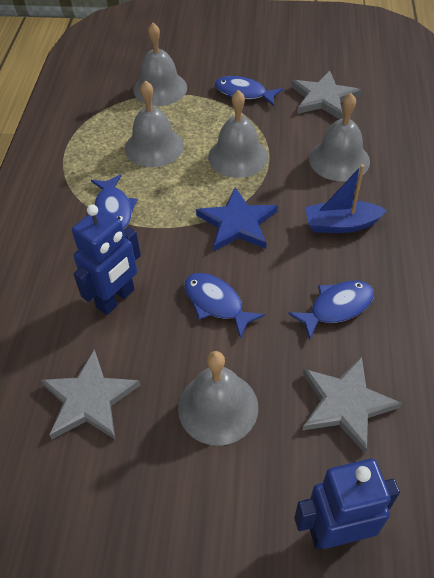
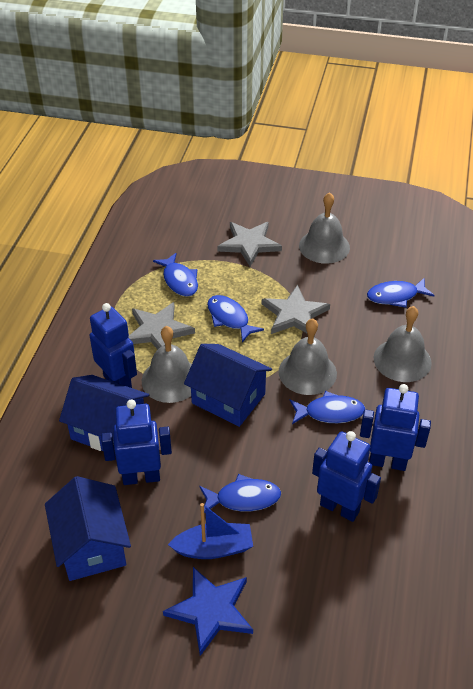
blue fish: [91,174,138,230] [184,273,265,338] [215,76,283,106] [288,281,374,340] = 4 -> [153,253,198,297] [199,474,281,513] [207,295,264,343] [290,391,365,424] [367,278,435,308] = 5
blue house: none = 0 -> [45,476,131,581] [59,375,149,451] [184,344,272,427] = 3
blue robot: [72,204,141,315] [294,459,400,549] = 2 -> [90,303,137,388] [101,400,172,485] [312,431,381,522] [360,384,431,471] = 4
grey bell: [125,80,184,167] [133,23,187,106] [178,351,258,446] [208,90,268,178] [309,93,370,181] = 5 -> [142,326,192,403] [279,318,337,395] [299,192,350,264] [374,306,432,382] = 4

